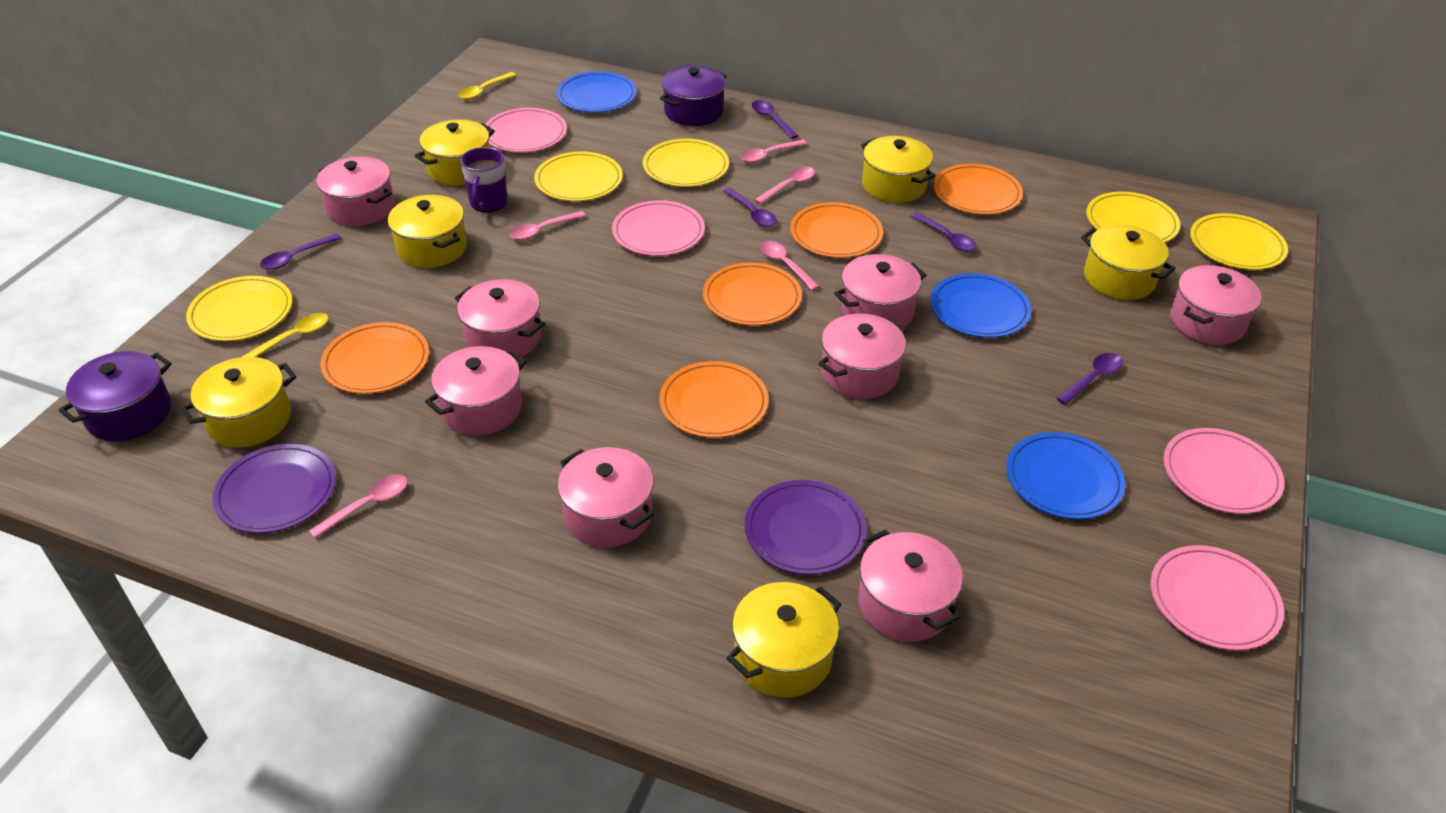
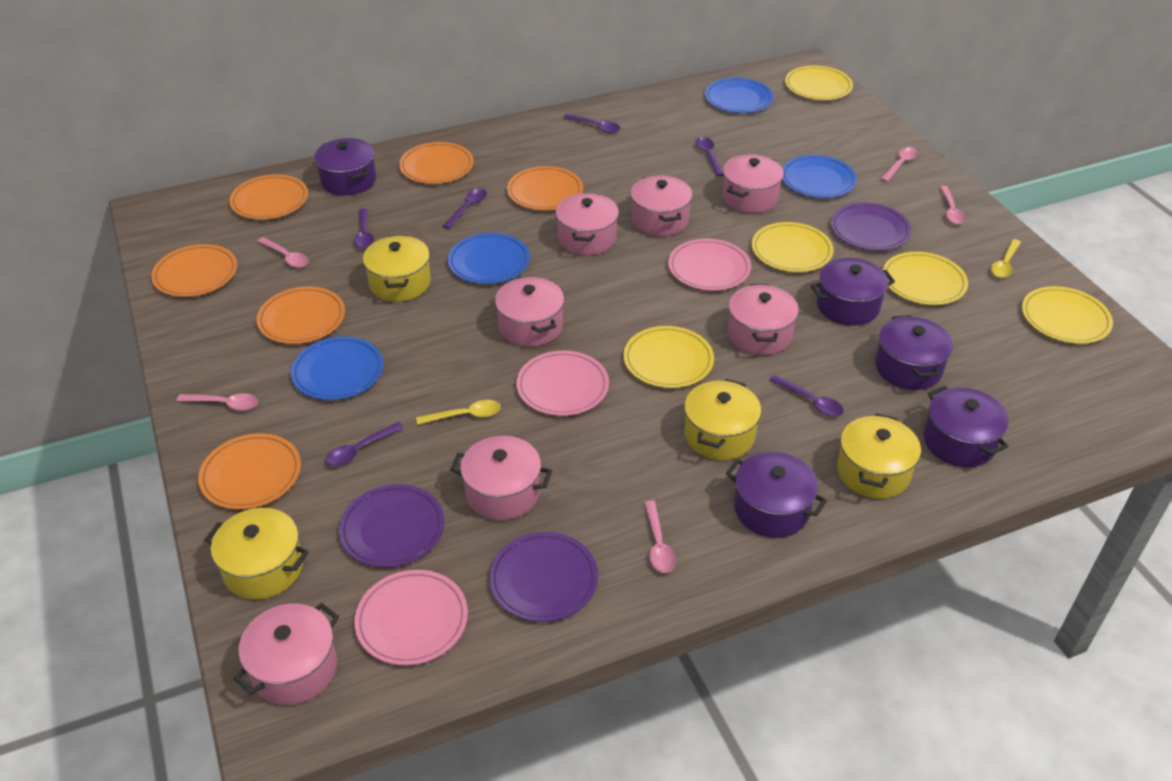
blue plate: [557,71,637,113] [930,273,1031,338] [1006,432,1125,519] = 3 -> [291,337,383,400] [448,233,530,284] [705,77,774,113] [782,155,857,198] = 4
orange plate: [321,322,429,394] [659,361,769,438] [703,262,802,326] [790,202,883,258] [933,164,1023,215] = 5 -> [151,244,237,297] [198,433,301,510] [229,174,308,220] [257,287,345,344] [399,142,474,184] [507,166,583,211] = 6
pink plate: [485,108,567,153] [612,200,705,256] [1151,545,1284,650] [1163,428,1284,514] = 4 -> [354,570,468,665] [516,351,609,416] [668,239,751,291] = 3
pink pot: [317,157,394,226] [425,346,527,435] [455,279,545,359] [558,447,654,547] [818,314,906,399] [834,254,926,327] [858,529,963,642] [1170,265,1262,345] = 8 -> [233,603,339,705] [450,436,552,520] [495,277,564,347] [555,193,619,255] [630,175,693,236] [722,154,784,213] [727,284,799,355] = 7
purple mug: [460,147,508,212] = 1 -> none = 0
purple plate: [212,444,336,533] [745,480,866,575] = 2 -> [339,484,445,568] [489,532,598,622] [831,203,912,251] = 3
purple pot: [58,351,172,441] [660,66,727,126] = 2 -> [314,138,376,196] [726,451,827,538] [810,258,895,326] [875,315,953,390] [924,386,1009,467] = 5
purple spoon: [260,233,342,270] [723,188,777,227] [752,100,798,139] [911,212,976,252] [1056,353,1123,405] = 5 -> [325,422,404,466] [354,208,374,249] [442,188,487,229] [563,114,620,133] [696,137,723,176] [770,375,844,417] = 6
yellow pot: [181,357,296,448] [388,195,467,268] [415,120,495,185] [726,582,842,698] [861,136,935,203] [1081,224,1176,300] = 6 -> [204,508,309,600] [363,235,431,302] [684,379,761,460] [837,413,921,499] = 4

